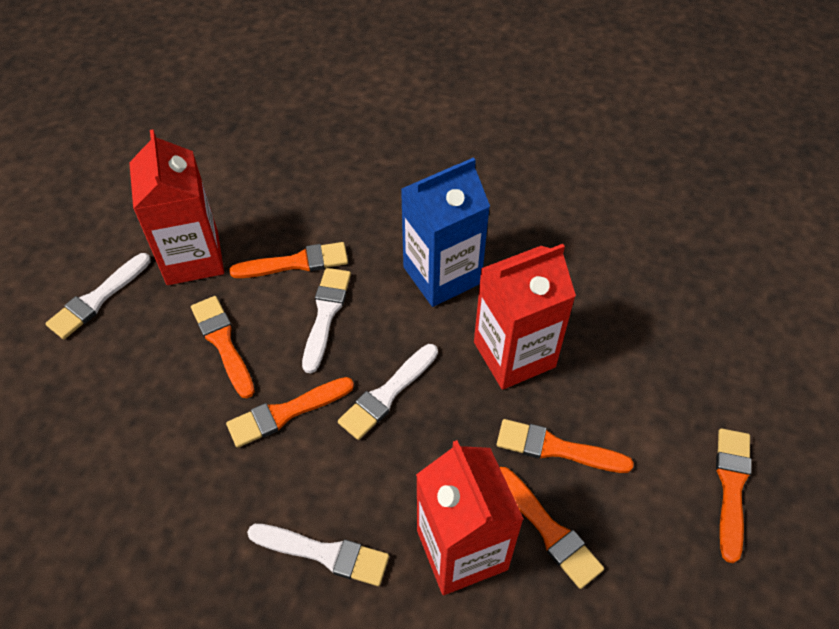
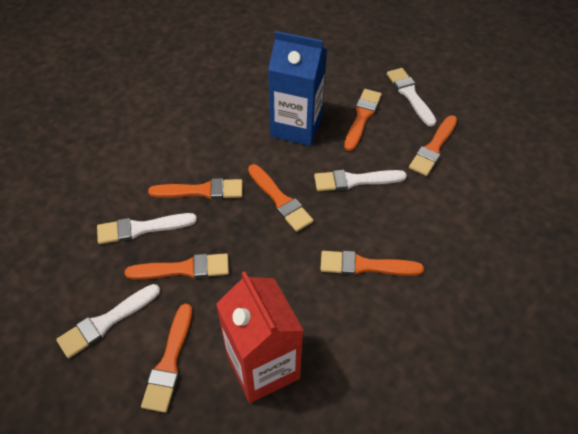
orange brush: [191,296,255,398] [226,377,354,448] [229,242,348,278] [497,419,634,473] [500,467,604,589] [716,428,752,563] = 6 -> [125,253,229,279] [141,304,192,413] [148,178,243,199] [248,164,313,232] [320,251,424,276] [344,89,382,151] [409,115,457,176] = 7
red carton: [129,130,224,285] [416,440,524,595] [474,244,576,390] = 3 -> [216,271,304,403] = 1

